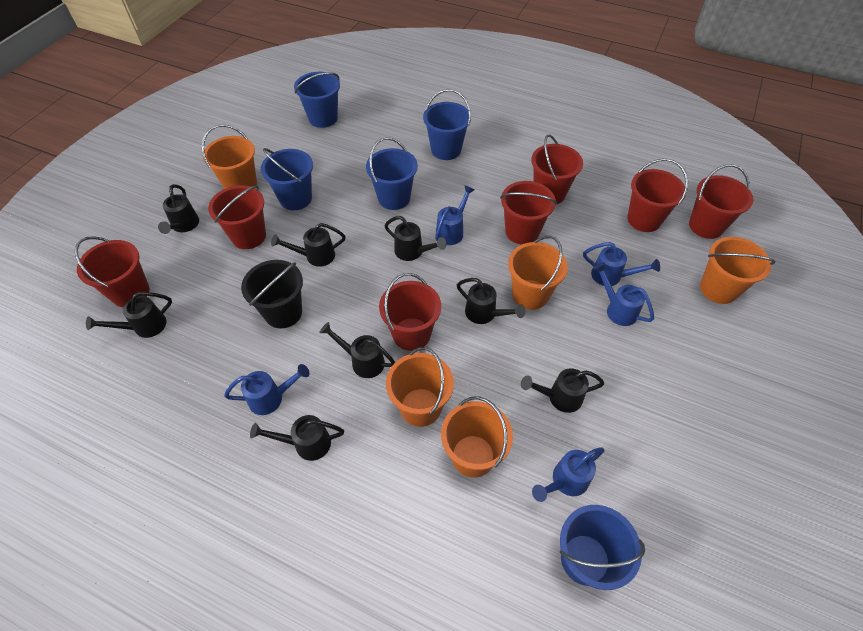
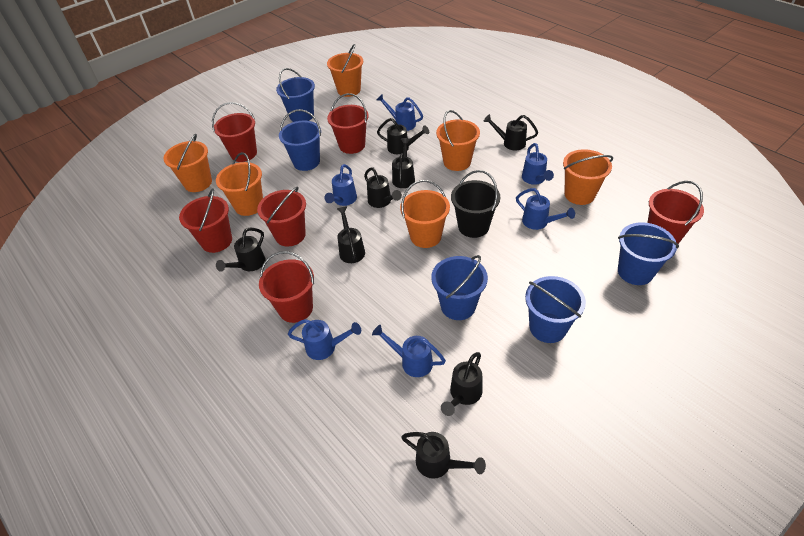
blue watering can: [224,364,310,415] [435,185,475,245] [532,447,604,502] [583,242,660,286] [593,262,654,326] = 5 -> [288,319,361,360] [324,164,357,206] [372,325,446,377] [377,94,423,131] [516,188,575,230] [522,143,554,185] = 6
orange bucket: [202,124,257,189] [386,347,454,427] [441,396,513,478] [508,236,568,310] [700,237,775,304] = 5 -> [163,134,212,192] [216,152,263,216] [327,44,363,97] [400,180,450,248] [436,110,480,171] [563,149,613,205] = 6
red bucket: [75,236,150,307] [208,185,266,249] [379,273,441,351] [500,181,557,245] [531,135,583,204] [627,158,688,232] [689,164,753,239] = 7 -> [179,188,232,253] [212,102,257,162] [257,186,306,246] [259,251,314,323] [327,93,369,154] [647,181,704,244] = 6

